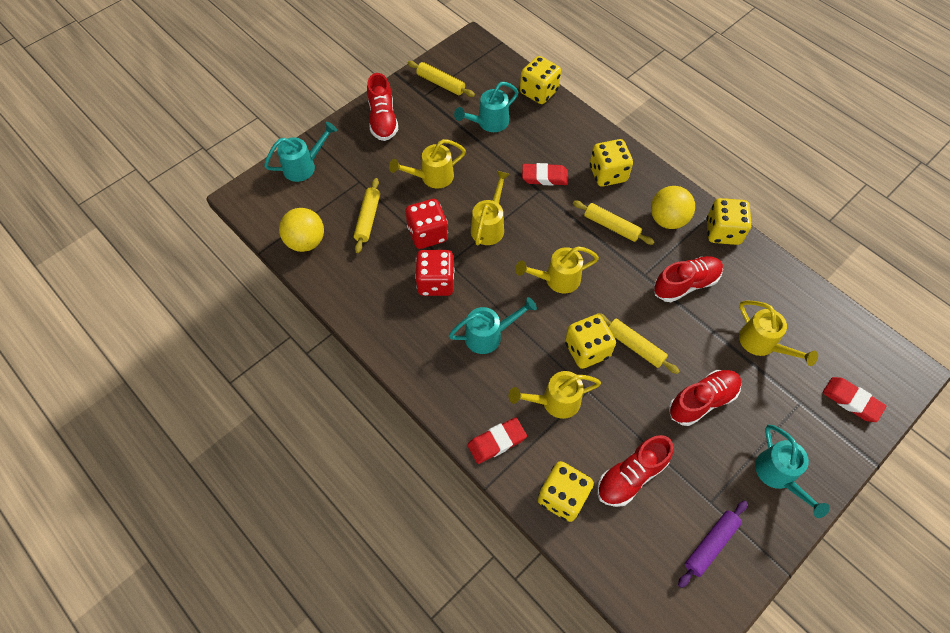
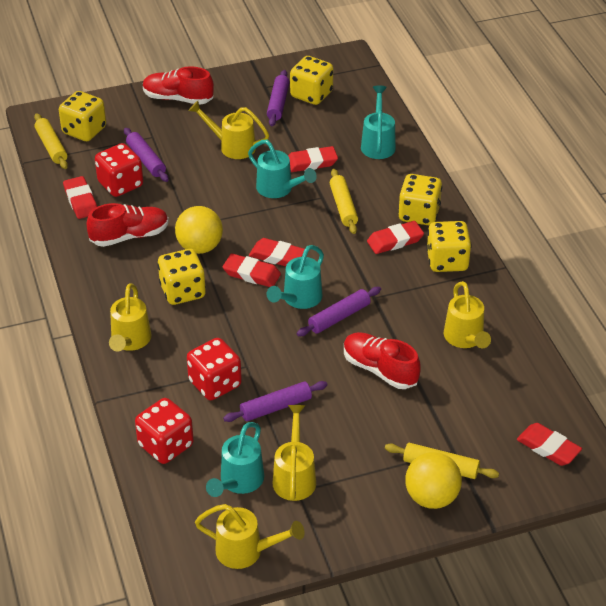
purple rolling pin: [678,501,747,588] = 1 -> [124,128,169,182] [223,381,328,422] [267,70,290,127] [297,287,381,336] = 4
red dice: [405,199,448,249] [415,250,455,296] = 2 -> [95,143,143,197] [135,398,194,464] [187,338,242,400] = 3
red eraser: [468,417,527,464] [522,163,568,186] [823,377,886,422] = 3 -> [63,176,97,219] [223,253,281,287] [249,238,305,266] [288,146,338,172] [367,221,424,254] [517,423,582,466] = 6
red shoe: [367,73,398,141] [597,435,674,507] [654,256,723,302] [669,370,741,426] = 4 -> [87,203,169,247] [143,66,214,105] [344,332,421,389] = 3
yellow rolling pin: [354,178,380,253] [407,61,475,97] [573,201,654,245] [597,313,680,374] = 4 -> [34,113,68,169] [330,169,358,234] [385,443,499,479] = 3

